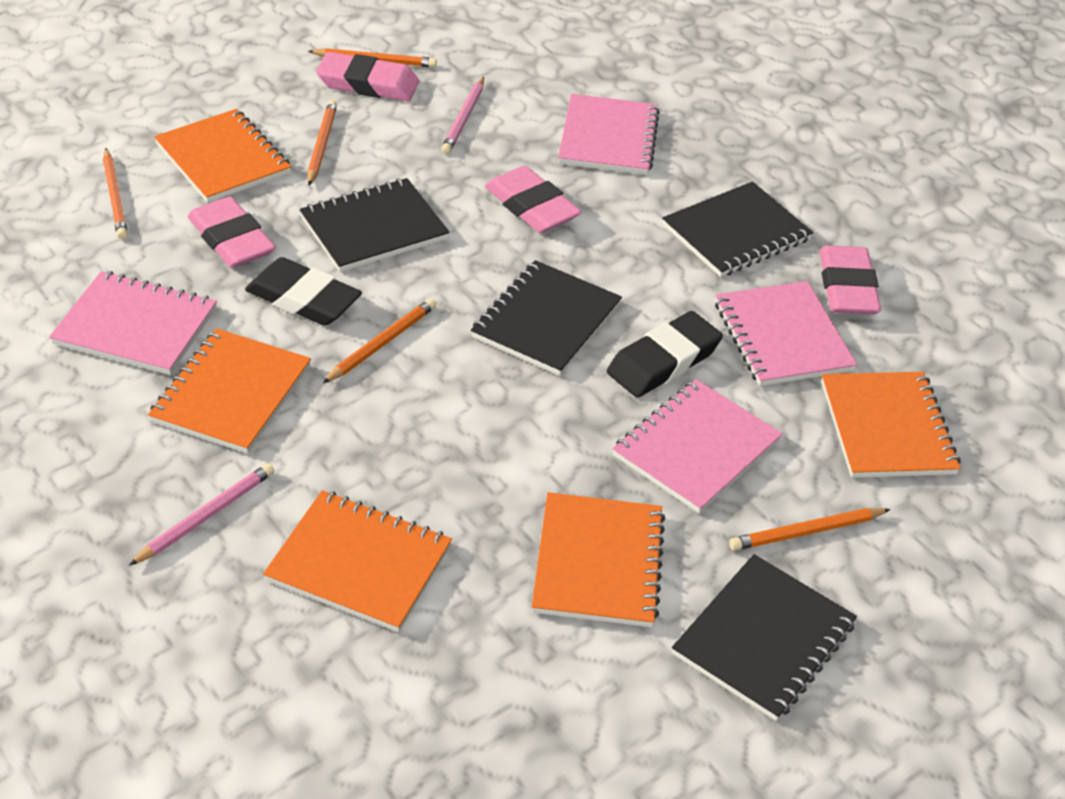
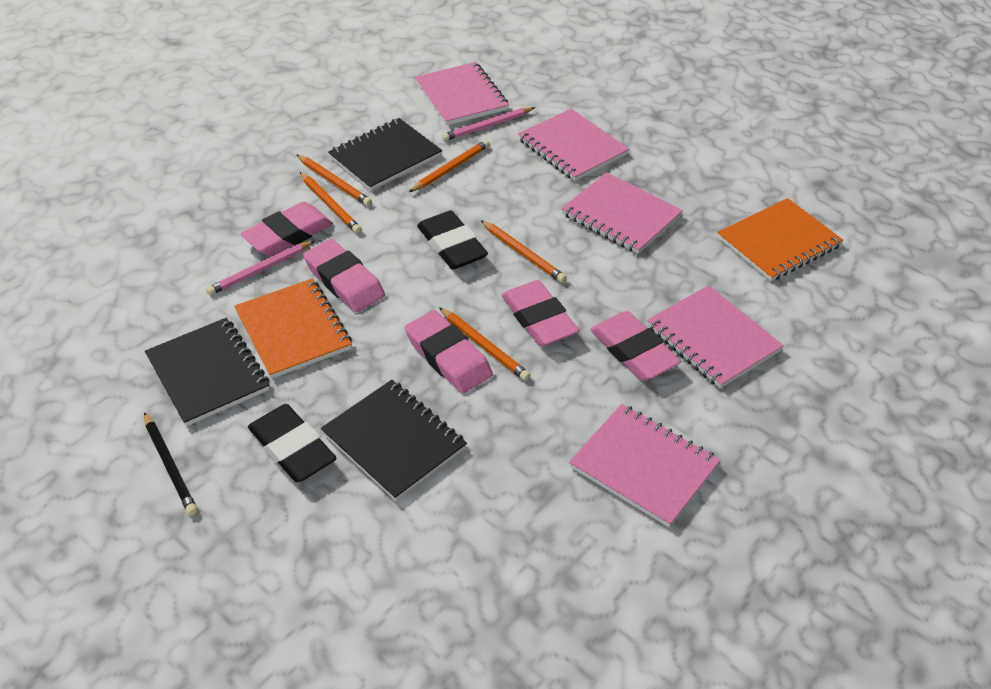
black notebook: [299,178,450,272] [471,260,622,376] [662,182,813,277] [672,554,857,721] = 4 -> [145,318,270,426] [321,380,467,501] [328,118,442,191] = 3
black pencil: none = 0 -> [144,412,198,515] = 1
orange notebook: [148,328,311,453] [154,109,291,203] [263,490,452,632] [532,492,665,627] [821,372,961,478] = 5 -> [234,279,352,379] [717,198,843,281] = 2
pink eraser: [188,196,275,268] [316,52,419,101] [485,166,581,233] [819,245,881,315] = 4 -> [240,202,333,256] [303,239,385,312] [405,310,493,393] [501,280,579,346] [590,311,681,380] = 5
pink notebook: [49,271,217,375] [558,94,660,175] [612,379,783,513] [715,281,857,386] = 4 -> [415,62,509,126] [518,109,629,181] [561,172,683,254] [569,404,721,527] [647,285,784,388] = 5

